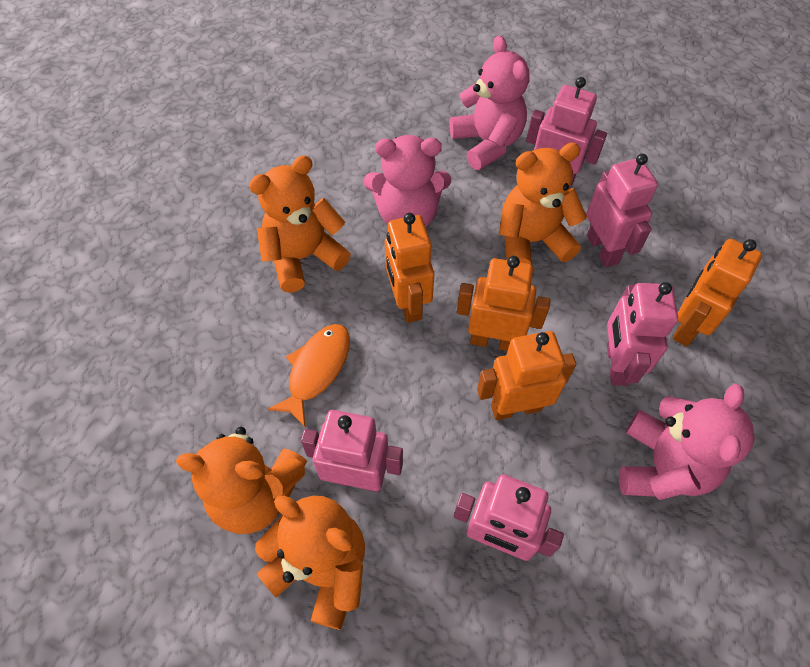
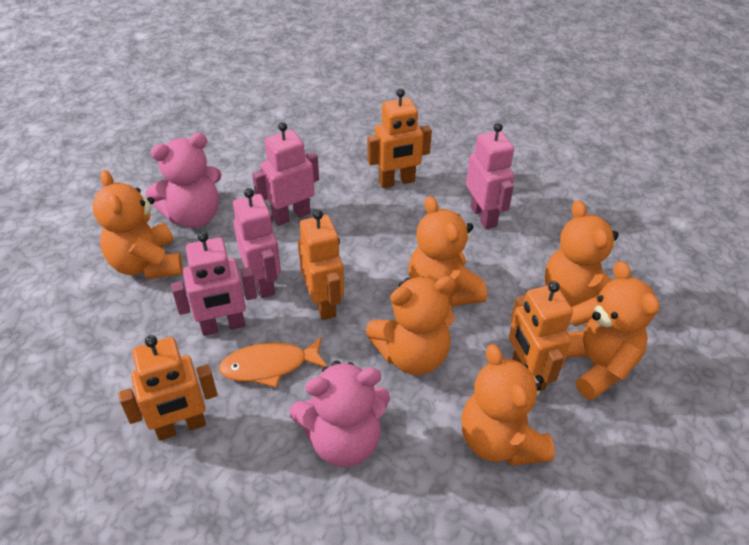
orange teddy bear: [176,427,307,534] [249,156,351,293] [255,496,365,630] [499,143,587,265] = 4 -> [93,170,183,279] [366,276,456,375] [409,196,487,306] [462,344,555,466] [545,200,619,307] [566,261,660,400] = 6
pink robot: [301,410,403,492] [454,475,564,561] [526,77,607,189] [586,154,658,267] [607,282,678,386] = 5 -> [171,231,257,336] [233,188,281,298] [252,122,319,226] [466,123,514,229] = 4
pink teddy bear: [364,135,451,227] [450,35,530,170] [619,384,755,500] = 3 -> [146,133,222,228] [289,361,390,467] = 2

